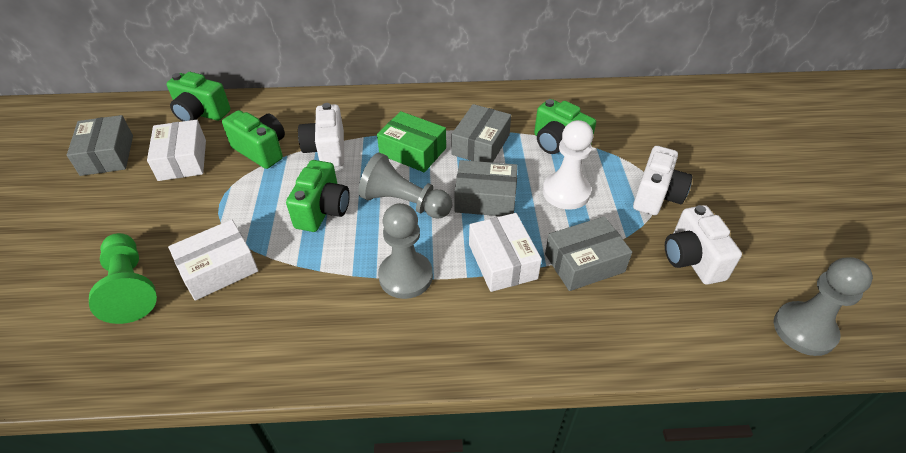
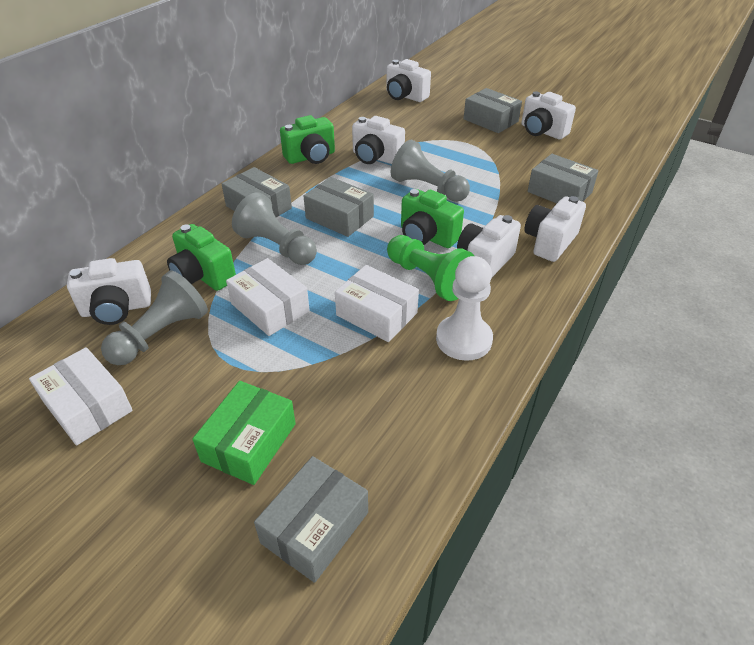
green camera: [166,72,231,121] [222,110,285,169] [286,160,350,232] [534,99,596,154] = 4 -> [167,224,236,291] [280,115,335,164] [401,189,464,248] = 3
grey box: [67,115,133,176] [451,104,511,163] [455,160,518,216] [545,216,632,291] = 4 -> [222,167,292,217] [254,456,368,583] [304,177,374,237] [464,88,522,133] [528,154,599,203] = 5
white camera: [298,103,344,167] [633,146,693,215] [665,205,742,285] = 3 -> [67,258,151,325] [352,116,405,164] [386,59,431,102] [457,215,521,277] [521,91,576,139] [524,196,586,262] = 6

